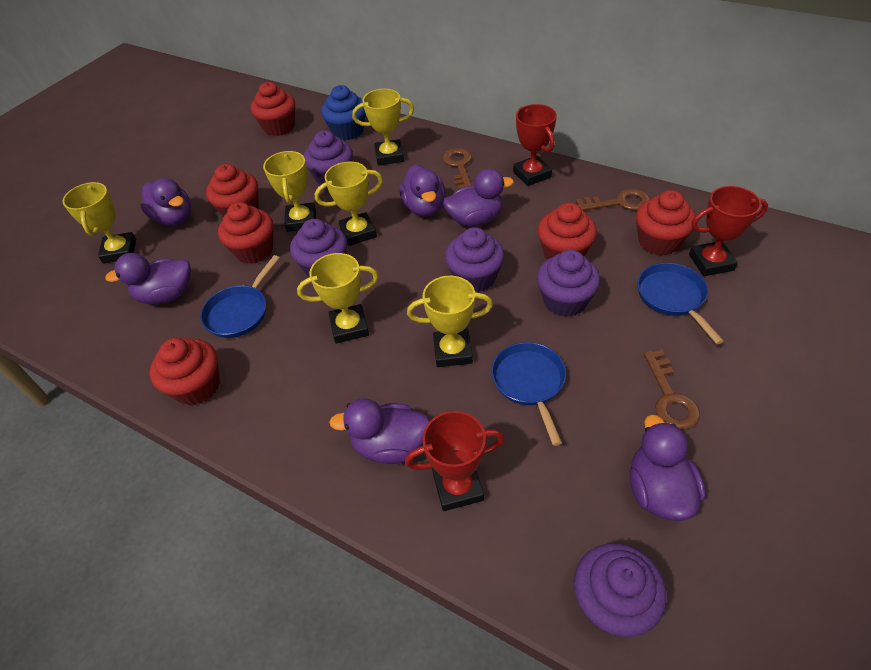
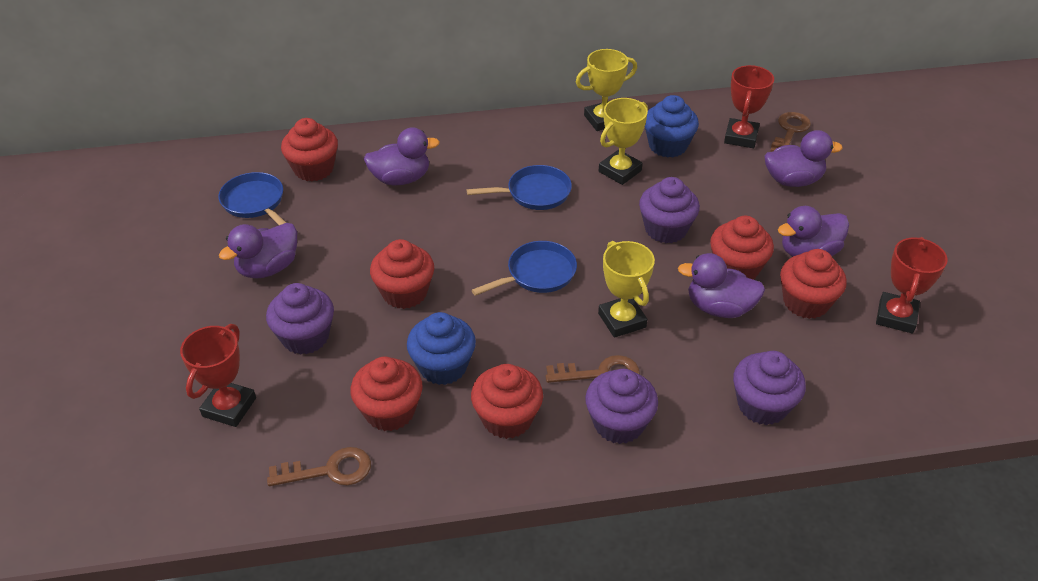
blue cupcake: [321,85,366,141] = 1 -> [407,312,476,385] [645,95,699,158] = 2
purple cupcake: [290,219,347,277] [304,131,353,188] [445,227,505,292] [537,250,600,317] [574,543,667,637] = 5 -> [266,283,334,355] [585,369,658,444] [639,177,700,243] [733,351,806,425] = 4
purple duck: [105,253,191,305] [140,178,191,226] [329,398,430,464] [399,164,445,216] [443,169,514,227] [630,415,706,521] = 6 -> [219,223,297,279] [364,127,440,185] [678,253,765,318] [764,130,843,187] [778,206,849,257] = 5
yellow trophy: [62,182,136,264] [263,151,316,232] [297,253,379,344] [315,162,383,246] [352,89,414,165] [407,276,493,367] = 6 -> [576,49,637,131] [598,241,655,338] [599,98,648,185] = 3

